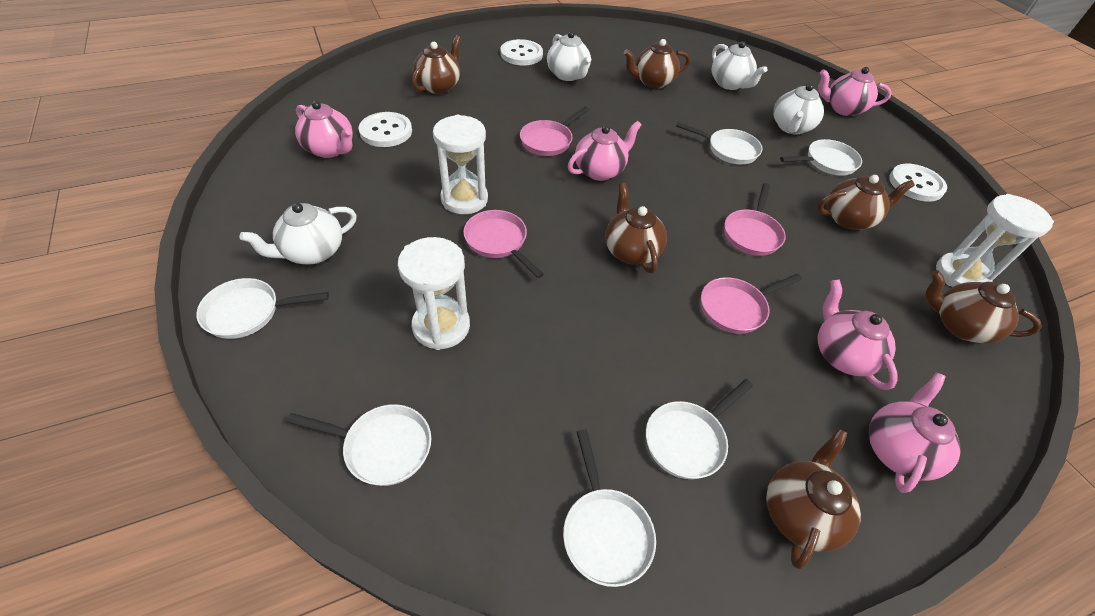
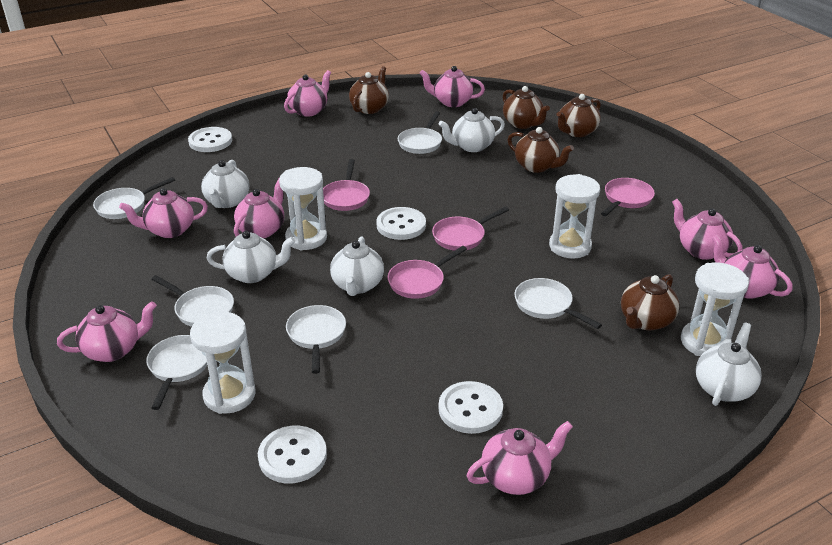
brown teapot: [412,35,461,94] [605,183,667,273] [624,39,690,89] [766,428,861,569] [817,175,915,230] [925,270,1042,343] = 6 -> [349,66,389,114] [503,86,550,129] [508,127,574,173] [556,94,601,137] [621,274,680,331] = 5
pink teapot: [295,101,353,158] [568,121,642,181] [818,67,892,116] [818,280,898,390] [869,373,960,493] = 5 -> [57,301,157,362] [119,188,208,238] [234,179,284,238] [284,70,331,117] [419,66,485,107] [467,421,573,495] [672,199,743,260] [712,235,793,299] = 8
white button: [358,112,412,147] [500,39,543,65] [889,164,947,202] = 3 -> [188,127,232,152] [258,425,327,483] [376,207,426,240] [439,381,503,434] = 4
white hourglass: [398,237,470,350] [433,115,488,214] [936,194,1054,287] = 3 -> [190,312,255,414] [279,167,327,250] [549,174,600,259] [681,263,749,356] = 4
white teapot: [240,203,357,264] [547,31,591,81] [712,41,767,90] [773,84,824,135] = 4 -> [201,160,250,208] [206,231,295,283] [330,237,384,296] [439,108,505,152] [696,322,762,406] = 5

